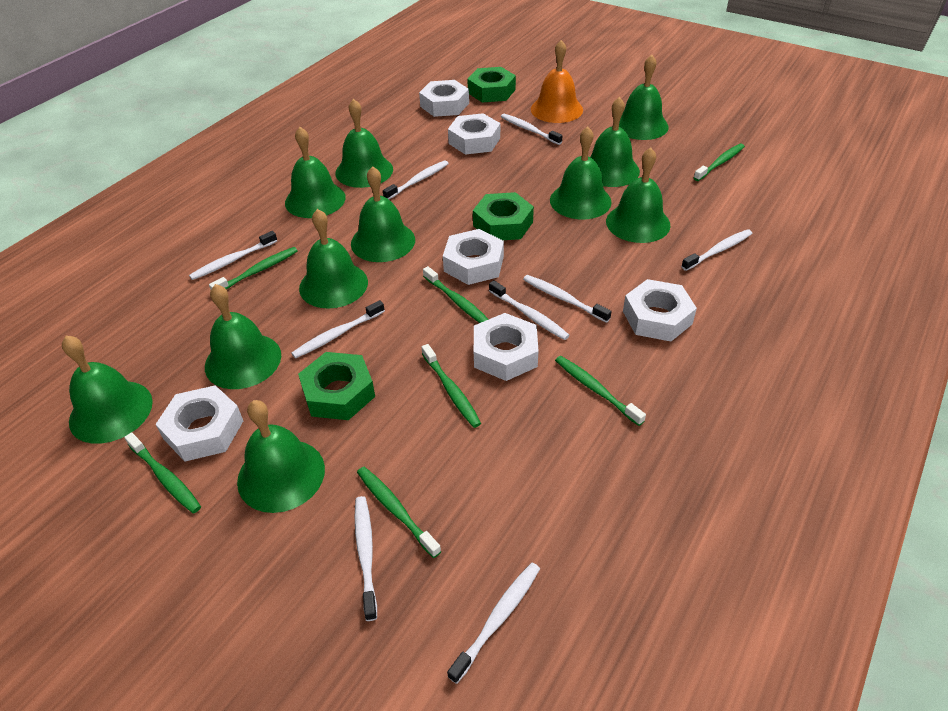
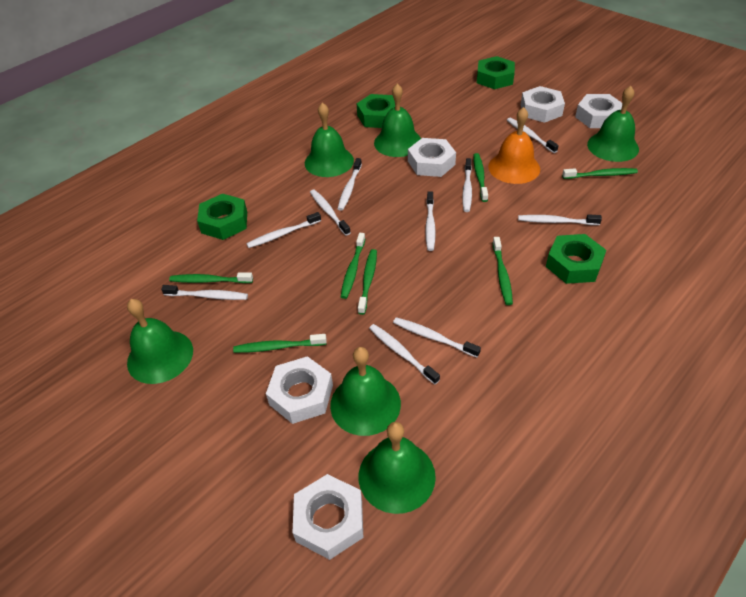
green bell: [62,336,153,444] [205,284,281,389] [237,400,325,513] [285,127,346,218] [299,209,368,309] [335,99,393,188] [351,166,415,262] [550,126,611,219] [590,97,640,187] [606,147,671,243] [619,55,669,140] = 11 -> [127,299,193,384] [305,103,354,177] [330,347,401,436] [359,422,436,514] [374,83,421,157] [587,86,639,162] = 6
green nut: [298,352,375,420] [467,67,516,103] [473,192,534,240] = 3 -> [197,194,247,240] [357,94,395,128] [477,56,515,89] [546,234,606,284] = 4
white nut: [155,385,243,461] [419,80,469,117] [443,229,504,285] [448,113,500,155] [474,313,539,381] [623,279,697,341] = 6 -> [266,356,333,424] [293,474,363,560] [408,138,456,177] [521,86,565,123] [575,94,622,128] = 5
white toothbrush: [189,231,277,280] [291,300,385,359] [355,496,377,621] [383,160,449,199] [447,563,540,684] [489,280,570,340] [501,114,562,145] [523,275,612,323] [681,229,752,271] = 9 -> [161,285,248,300] [246,212,321,248] [310,189,351,236] [338,158,362,211] [369,324,440,385] [393,317,481,357] [425,191,436,251] [462,158,472,212] [507,118,559,153] [518,214,602,225] = 10

